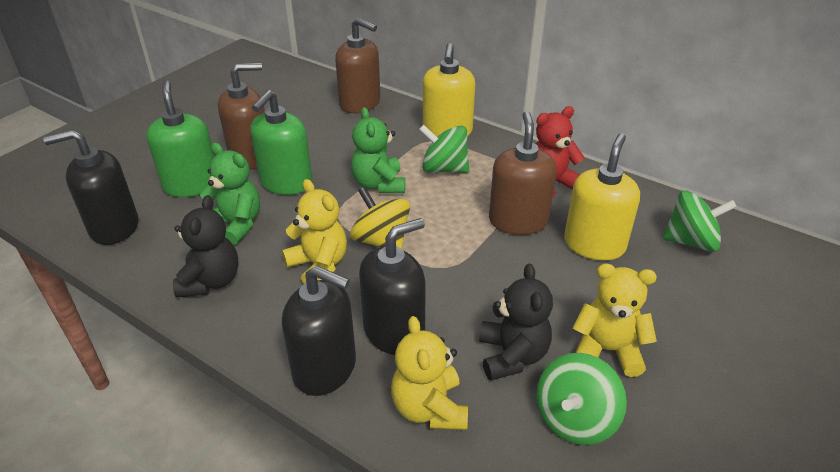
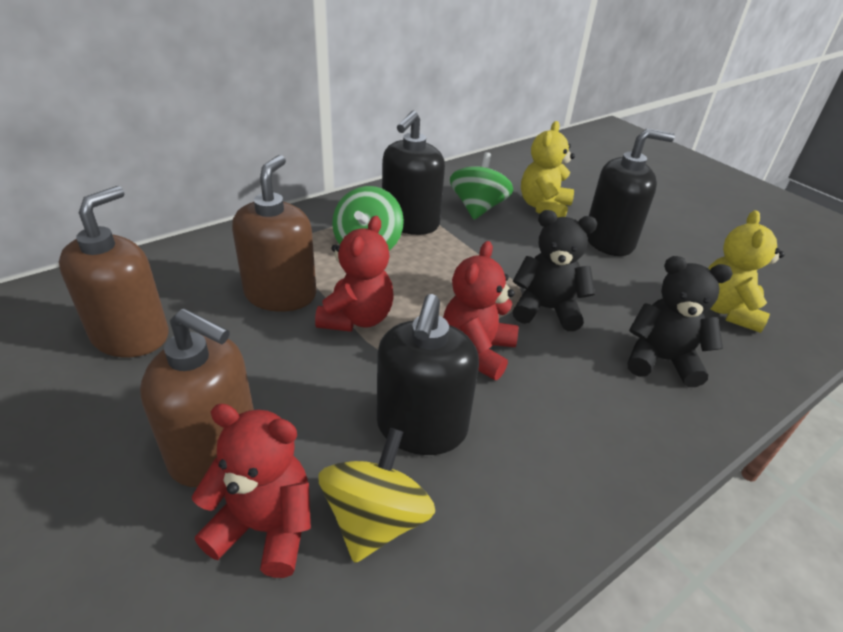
green soap dispenser: [146,80,214,197] [250,90,312,195] = 2 -> none = 0
green spinning top: [419,125,469,173] [536,353,627,445] [662,190,737,252] = 3 -> [332,186,404,251] [450,152,513,220] = 2
green teddy bear: [200,143,260,245] [351,107,405,193] = 2 -> none = 0
red teddy bear: [536,106,585,198] = 1 -> [192,404,311,578] [315,216,394,332] [443,241,518,380] = 3
yellow soap dispenser: [423,43,475,137] [564,133,640,261] = 2 -> none = 0
yellow teddy bear: [282,179,347,284] [391,316,468,430] [572,263,657,377] = 3 -> [521,121,575,218] [708,210,785,333] = 2

